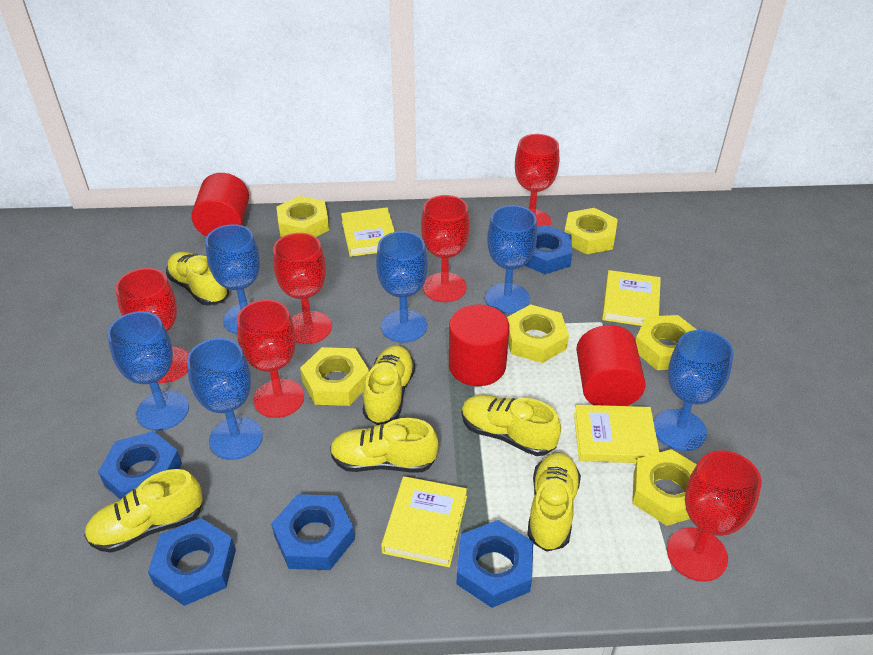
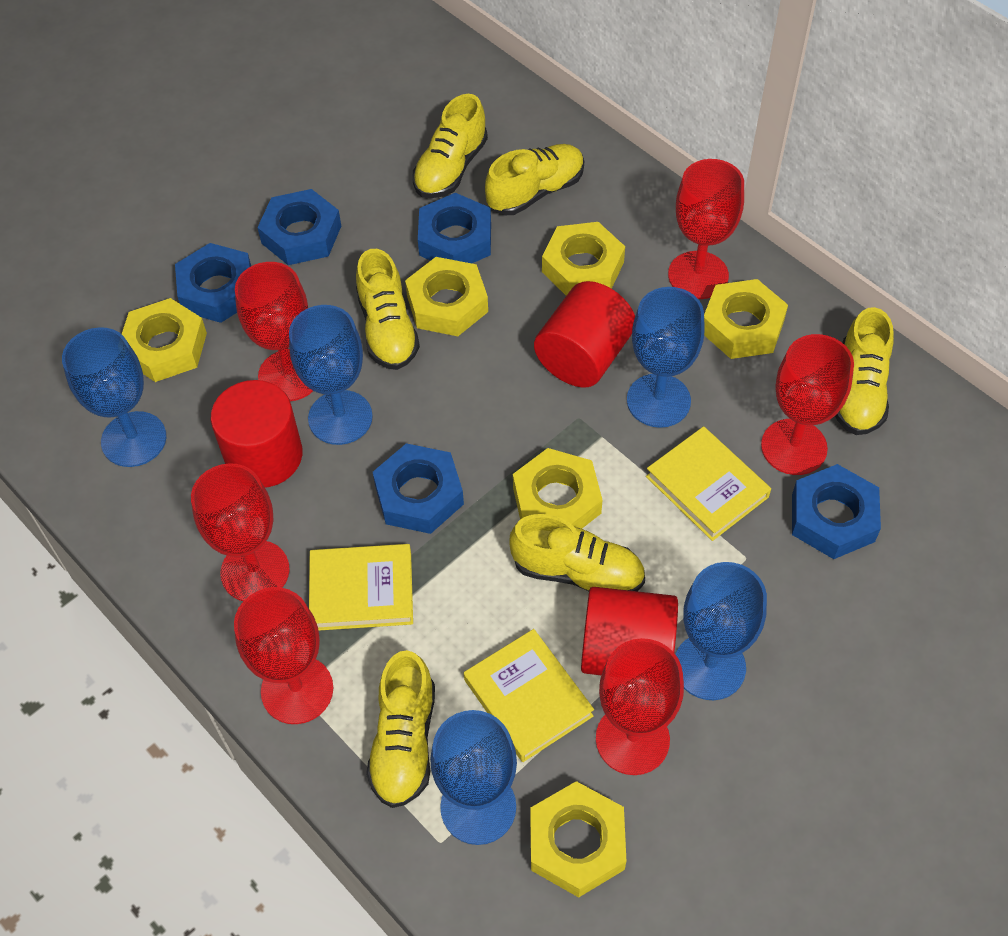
blue goblet: [107,311,189,431] [187,338,263,460] [205,224,260,334] [376,231,428,343] [485,205,537,314] [654,330,734,451] = 6 -> [62,327,166,467] [289,305,373,445] [430,710,517,845] [627,287,705,428] [676,562,767,700] = 5
yellow book: [341,207,395,257] [381,476,467,567] [574,405,659,463] [602,270,661,326] = 4 -> [309,544,413,631] [464,629,594,762] [646,426,771,541] = 3

